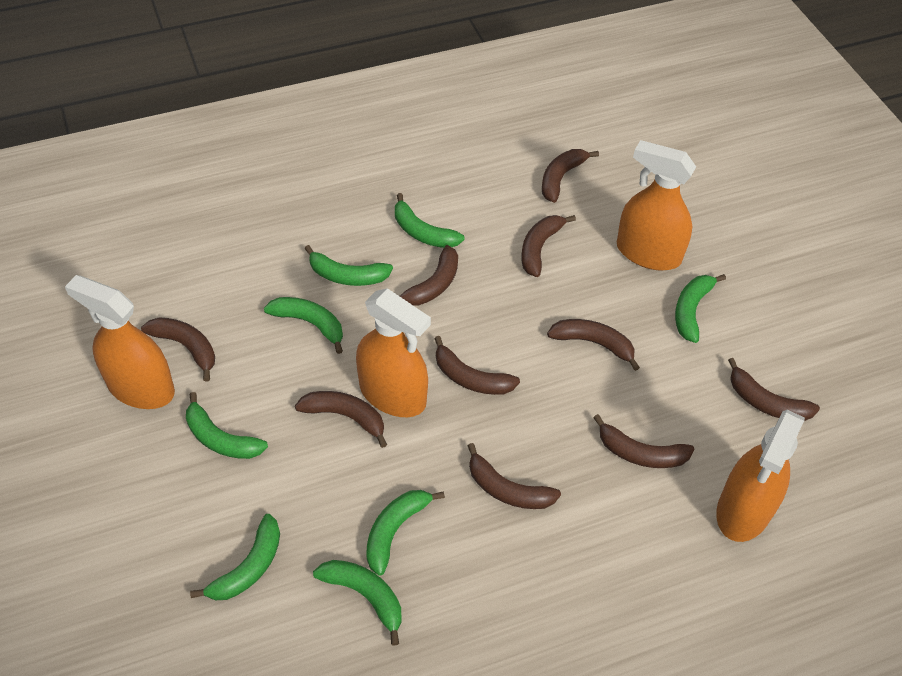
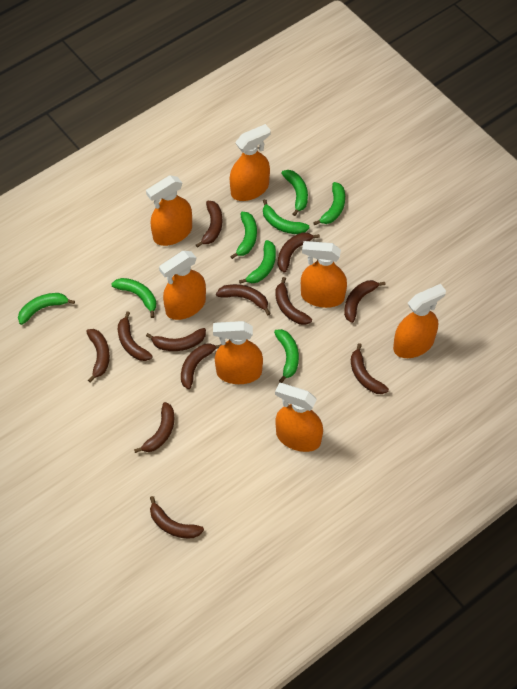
brown banana: [141,317,215,382] [295,391,387,448] [400,245,458,306] [434,336,520,395] [468,443,561,509] [522,215,576,277] [542,149,599,203] [547,319,640,371] [593,414,694,468] [728,358,820,421] = 10 -> [86,329,110,383] [118,311,153,361] [134,402,174,453] [146,328,206,351] [150,496,204,538] [181,343,221,389] [196,201,222,248] [216,284,271,315] [275,277,312,325] [278,233,320,273] [344,280,386,323] [351,343,389,394] = 12
orange spray bottle: [65,275,175,409] [356,288,431,417] [617,140,696,271] [716,410,805,542] = 4 -> [146,175,192,246] [159,251,206,320] [213,321,263,384] [230,124,271,201] [275,383,323,452] [301,241,347,308] [393,284,446,358] = 7

